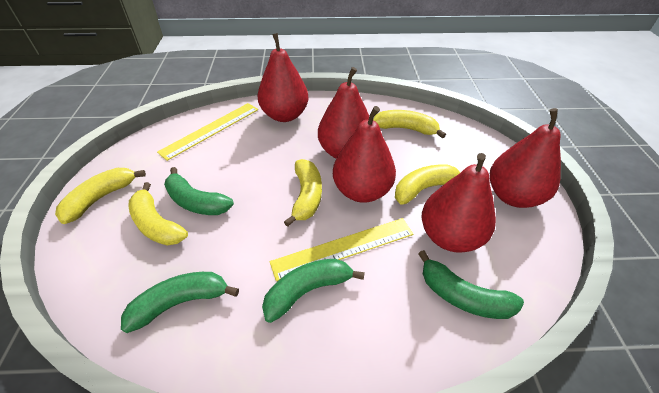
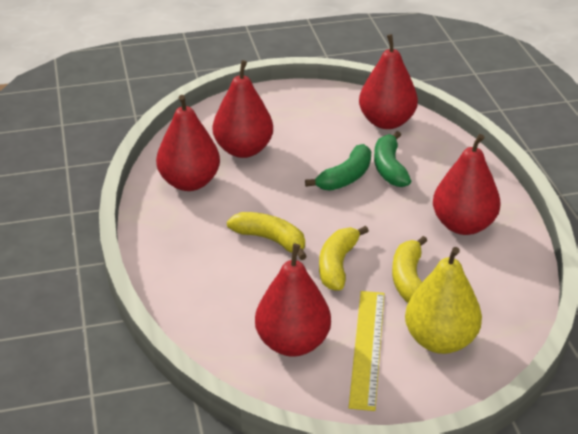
green banana: [121,272,239,333] [164,167,234,215] [262,259,365,323] [418,250,524,319] = 4 -> [305,144,371,191] [374,131,411,187] = 2
yellow banana: [55,168,146,224] [129,182,188,246] [284,159,322,227] [373,110,446,138] [395,164,461,205] = 5 -> [227,212,307,260] [319,226,369,291] [392,236,427,303] = 3
yellow pear: none = 0 -> [405,247,482,354] = 1
yellow ruler: [157,103,258,161] [269,218,414,281] = 2 -> [349,291,385,411] = 1

